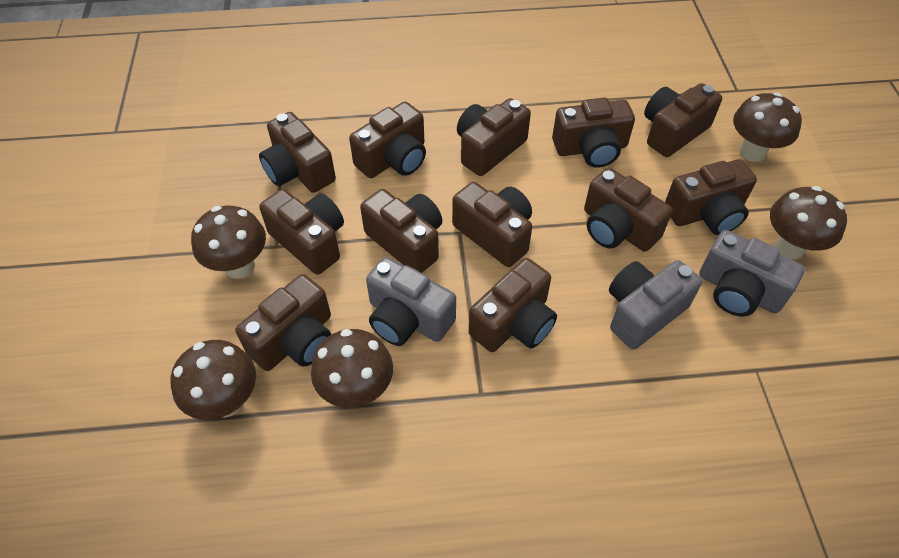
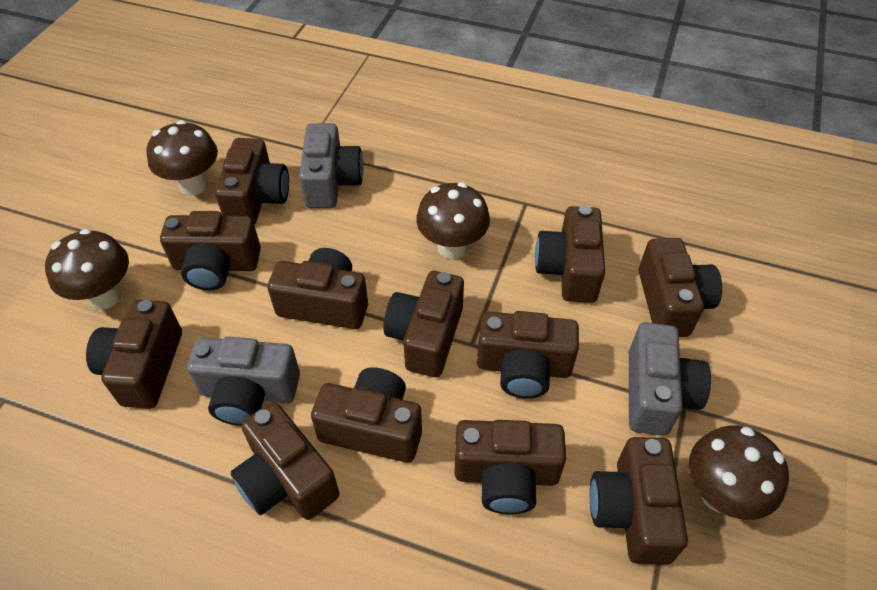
brown mushroom: [171,340,256,420] [191,206,266,279] [311,329,393,408] [733,92,802,162] [770,186,847,259] = 5 -> [45,229,129,309] [147,120,218,196] [416,182,490,259] [689,425,789,520] = 4

